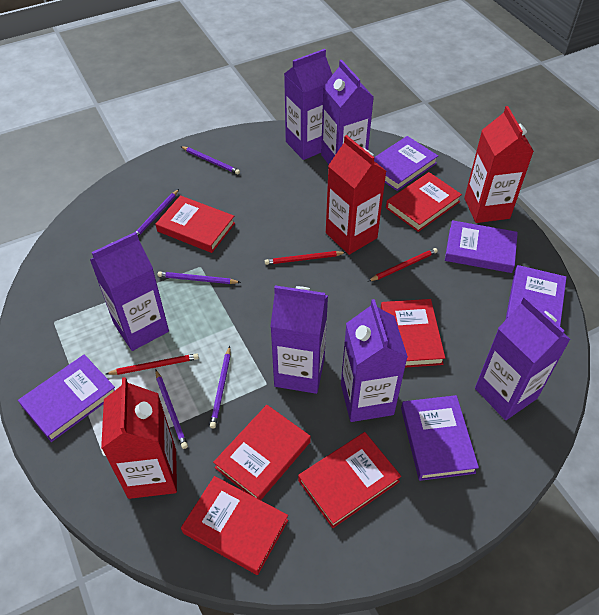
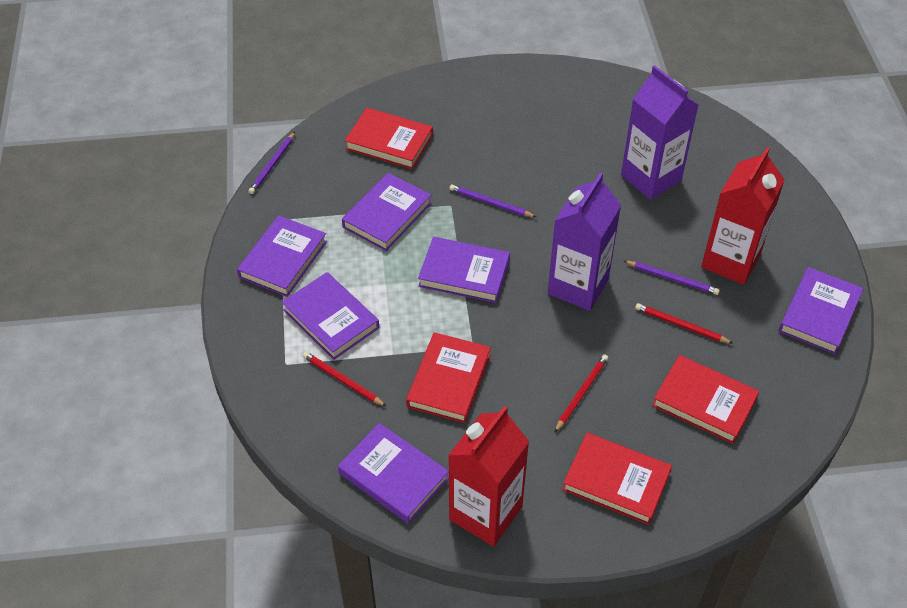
purple book: [18,354,115,442] [374,136,438,191] [401,395,479,481] [445,220,518,273] [506,265,567,326] = 5 -> [237,215,327,297] [281,272,379,360] [338,423,449,524] [342,173,431,251] [418,237,510,303] [779,267,864,354] = 6
purple carton: [90,232,169,351] [270,285,328,394] [284,49,333,160] [321,60,374,164] [341,299,408,422] [475,296,571,420] = 6 -> [548,173,621,311] [621,65,698,200] = 2
purple pencil: [136,189,179,237] [155,370,188,449] [158,271,241,284] [181,146,240,175] [210,346,231,429] = 5 -> [248,132,295,194] [449,185,536,217] [624,261,720,295] = 3
red book: [156,195,235,253] [181,476,288,575] [213,405,311,500] [298,432,401,528] [380,299,445,368] [386,172,462,232] = 6 -> [345,108,433,169] [406,332,491,423] [562,433,672,525] [652,355,759,444] = 4
red carton: [101,377,177,499] [326,135,386,255] [464,106,534,223] = 3 -> [448,406,529,547] [701,147,784,285] = 2

